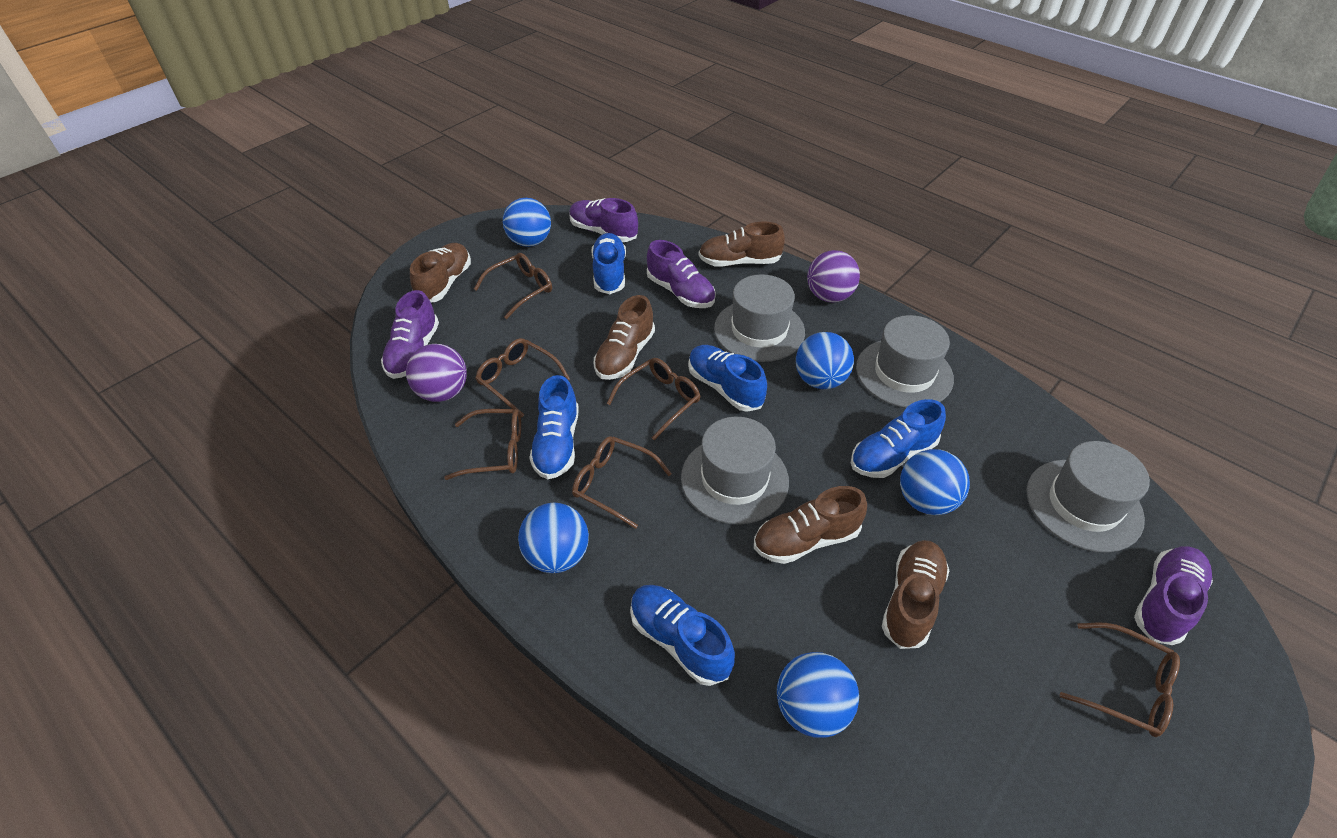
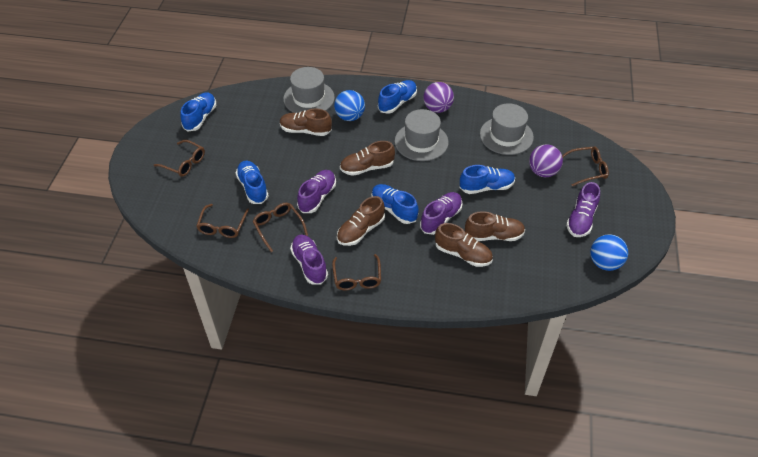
blue ball: [503,198,551,247] [518,503,589,573] [777,652,859,738] [796,332,854,389] [900,449,970,515] = 5 -> [334,90,365,121] [590,234,628,271] = 2
brown glasses: [444,409,521,480] [474,253,552,319] [475,338,570,417] [572,436,672,529] [606,358,700,440] [1060,623,1180,737] = 6 -> [154,140,205,177] [196,204,249,238] [252,203,308,252] [332,254,381,290] [562,146,609,186] = 5
grey hat: [681,416,789,524] [714,274,805,362] [856,315,954,408] [1026,441,1150,552] = 4 -> [283,67,335,113] [395,109,449,161] [480,103,534,155] = 3

